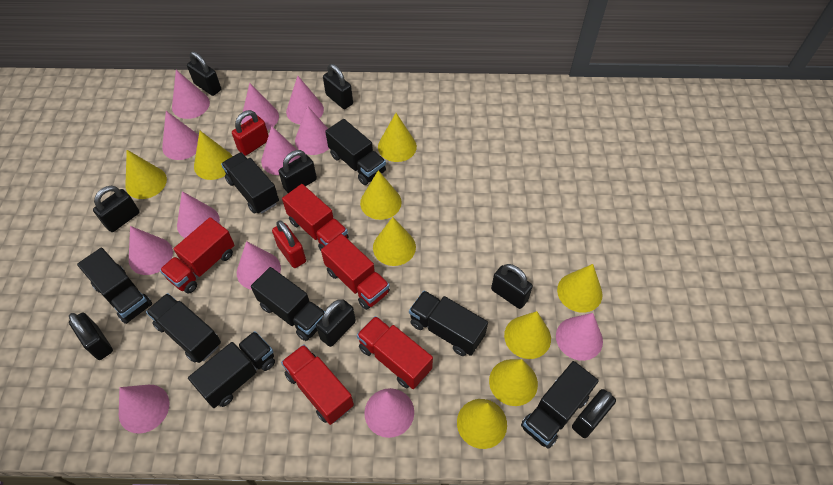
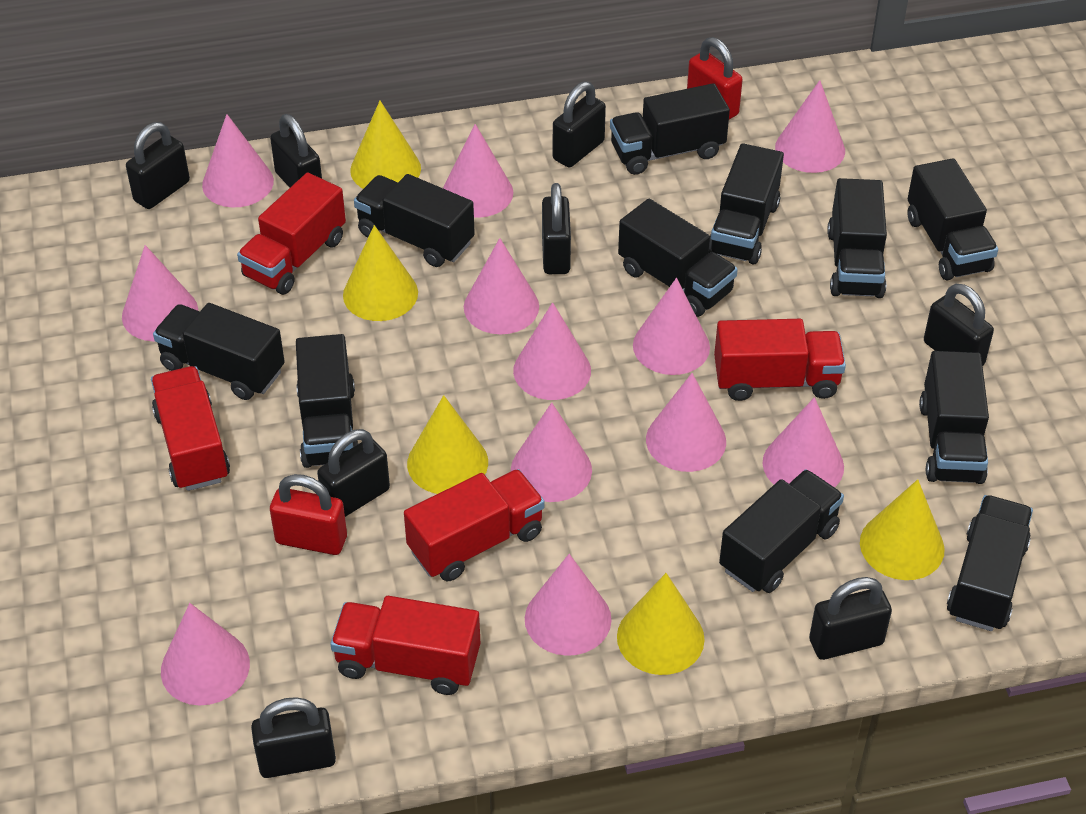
black truck: [77,248,152,324] [146,293,221,363] [188,331,275,408] [221,152,279,214] [251,267,325,341] [325,119,386,185] [409,291,488,356] [521,361,599,449] = 8 -> [153,303,285,400] [296,334,358,468] [354,174,475,267] [610,83,730,175] [618,199,738,317] [709,143,784,265] [719,469,844,593] [827,178,887,298] [907,158,998,280] [919,351,989,484] [947,495,1033,631] = 11
yellow cone: [125,150,167,199] [194,131,233,180] [360,170,402,220] [373,217,416,266] [378,113,417,162] [457,399,507,449] [489,359,538,406] [504,311,551,359] [557,264,602,313] = 9 -> [343,225,418,321] [350,101,421,189] [407,395,488,494] [617,573,705,675] [860,479,945,580] = 5

